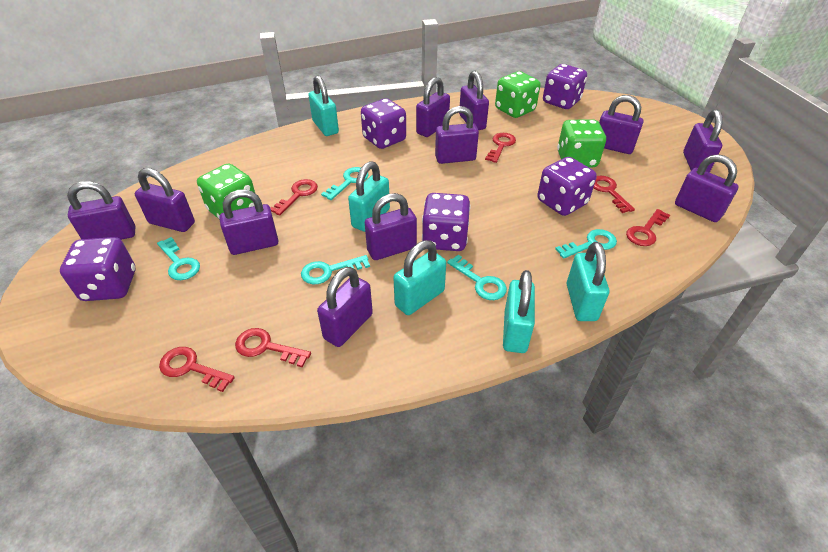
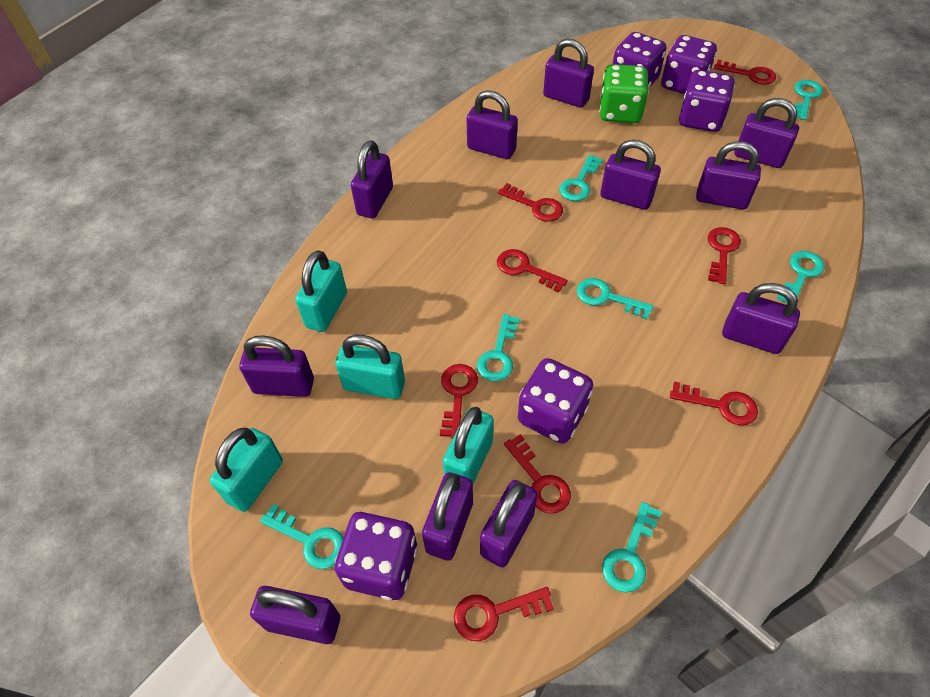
green dice: [197,164,255,219] [495,71,540,118] [557,119,606,168] = 3 -> [599,64,649,123] = 1
red key: [159,347,235,392] [235,328,311,367] [270,179,318,215] [485,133,516,163] [594,176,635,213] [626,209,670,246] = 6 -> [440,364,478,439] [454,587,554,641] [497,249,568,293] [498,183,563,222] [504,434,571,514] [670,381,758,425] [708,227,741,284] [714,60,776,85] = 8
turquoise key: [157,237,200,280] [301,255,370,284] [321,167,369,200] [447,255,507,300] [555,229,617,259] = 5 -> [260,504,344,569] [477,314,520,381] [560,154,603,201] [576,278,654,319] [602,502,662,593] [777,251,825,303] [794,80,823,120] = 7
turquoise padlock: [309,75,339,136] [348,161,390,232] [393,240,446,315] [503,270,535,353] [567,242,609,321] = 5 -> [210,427,283,512] [295,250,347,332] [335,335,405,399] [443,407,493,483] = 4

